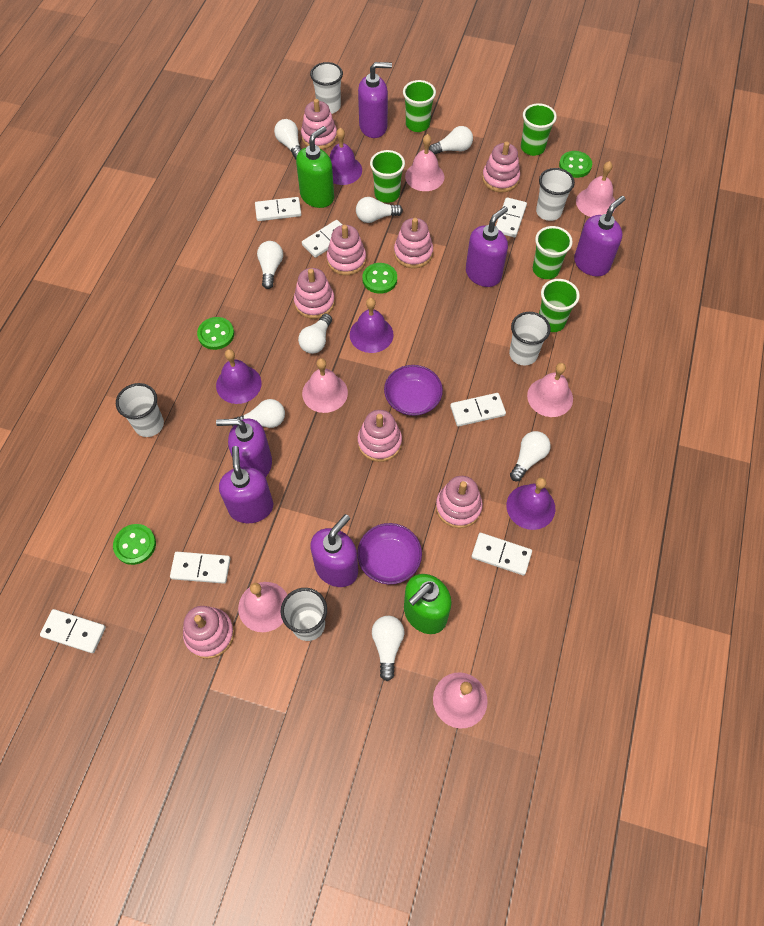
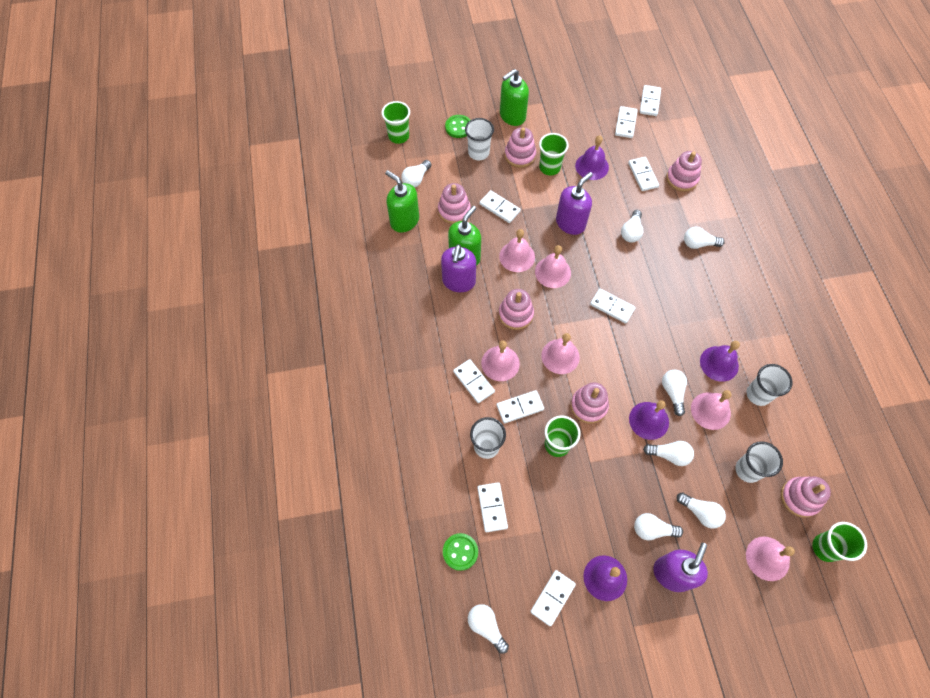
green button: [113,524,156,565] [197,317,234,350] [362,263,397,294] [559,151,592,178] = 4 -> [443,533,478,571] [445,115,470,138] = 2
green cup: [370,150,405,203] [403,80,436,132] [521,103,557,156] [533,226,573,279] [539,279,580,332] = 5 -> [382,101,410,144] [539,133,569,175] [545,416,581,457] [812,522,867,562] = 4
green soap dispenser: [296,126,334,208] [404,574,452,634] = 2 -> [385,170,419,233] [448,206,481,266] [500,69,529,126] = 3
pink stacking toy: [183,606,234,659] [294,268,335,319] [301,99,337,149] [327,225,366,275] [358,410,402,462] [394,218,433,268] [436,476,483,528] [482,141,520,192] = 8 -> [438,183,471,224] [499,289,534,330] [505,127,536,168] [571,382,609,424] [666,151,702,192] [781,476,831,518] = 6
purple bowl: [357,523,422,584] [384,365,443,416] = 2 -> none = 0
purple soap dispenser: [216,418,272,477] [219,446,273,523] [310,514,358,587] [358,62,392,138] [466,206,508,287] [574,196,625,276] = 6 -> [441,244,476,292] [556,172,593,235] [653,543,708,592] = 3
white cup: [116,383,164,437] [281,588,327,641] [310,62,343,114] [509,312,551,366] [536,168,575,221] = 5 -> [465,118,494,160] [470,417,506,459] [735,441,783,483] [747,364,793,406] = 4
white domino: [40,609,106,653] [170,552,230,584] [255,197,302,221] [302,220,342,258] [450,393,506,427] [471,533,532,575] [496,197,527,237] = 7 -> [453,359,495,403] [477,483,508,532] [480,190,521,223] [496,390,544,424] [530,570,576,626] [590,289,636,324] [615,106,638,138] [628,157,659,191] [640,85,661,116] = 9

